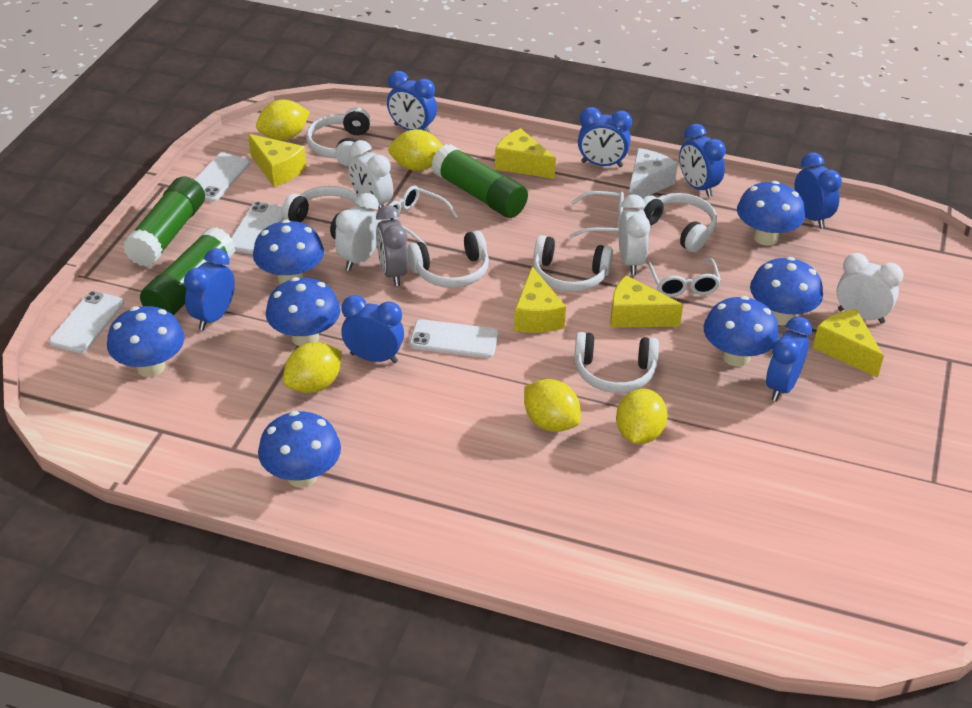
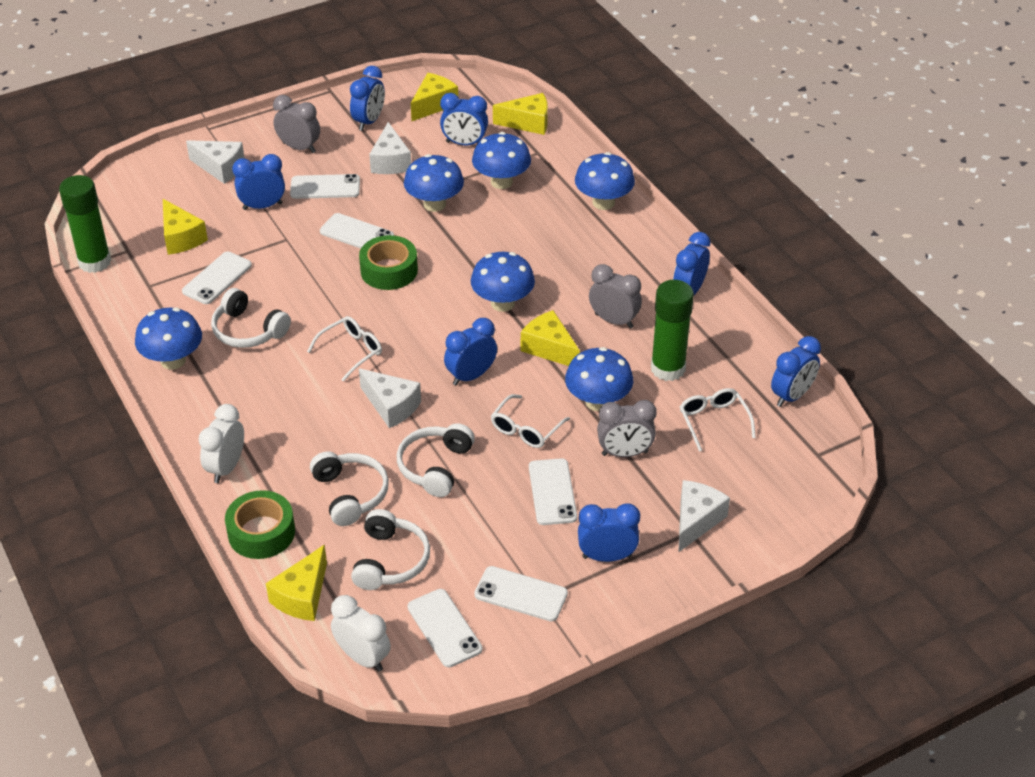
blue mushroom: [107,306,184,377] [253,220,324,284] [258,411,341,488] [266,277,340,346] [704,296,779,367] [737,181,805,246] [750,257,823,325] = 7 -> [135,308,202,370] [404,154,464,212] [471,252,535,312] [472,132,531,189] [565,347,633,411] [575,152,635,210] = 6
green glue stick: [123,176,205,267] [140,227,236,316] [431,144,528,218] = 3 -> [59,175,111,273] [651,280,694,381] = 2
green tape: none = 0 -> [225,490,295,559] [359,235,418,290] = 2
grey clock: [376,205,408,286] = 1 -> [273,95,320,153] [589,264,642,328] [597,400,657,457] = 3
white cheese: [629,148,678,198] = 1 -> [186,140,244,184] [359,368,421,428] [369,122,411,174] [678,480,730,553] = 4
white clock: [335,193,381,271] [349,140,393,209] [619,194,650,275] [837,253,903,324] = 4 -> [198,404,244,483] [331,595,391,671] = 2
white headphones: [282,186,361,239] [306,107,371,166] [407,230,489,288] [533,235,613,292] [574,332,659,393] [637,193,717,252] = 6 -> [211,288,291,348] [310,451,389,526] [351,509,430,590] [397,423,475,497] = 4
white phone: [49,291,124,353] [194,153,250,202] [231,202,284,254] [410,319,499,358] = 4 -> [182,252,252,304] [290,174,360,199] [320,213,394,249] [408,589,482,667] [474,566,568,621] [529,458,577,525] = 6
yellow lemon: [256,99,310,141] [283,342,342,393] [388,129,443,171] [524,379,581,432] [616,389,668,444] = 5 -> none = 0

